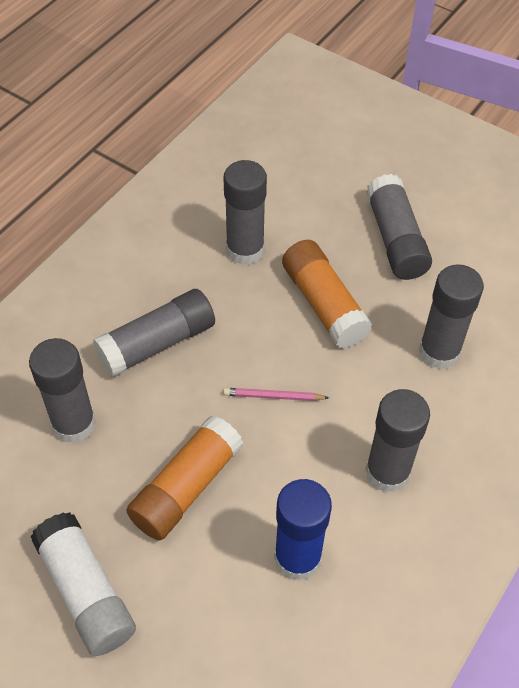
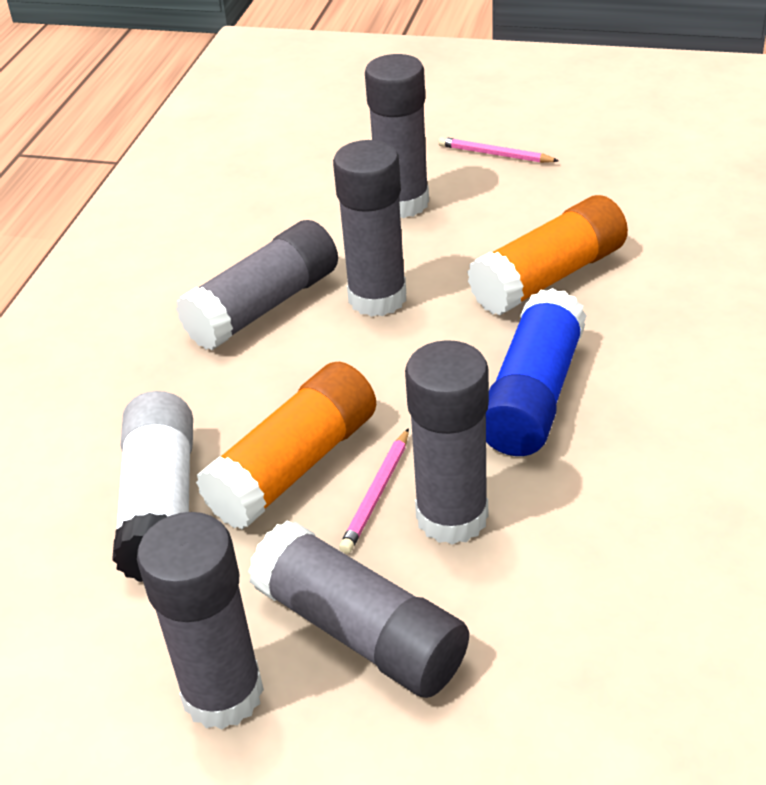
pink pencil: [223,388,329,401] = 1 -> [339,428,409,554] [439,137,559,163] = 2

